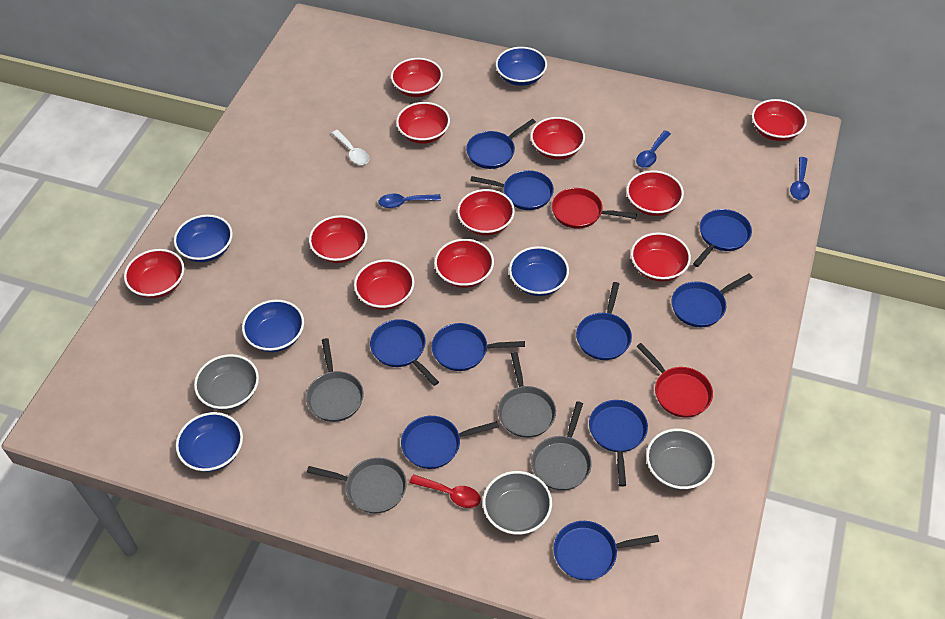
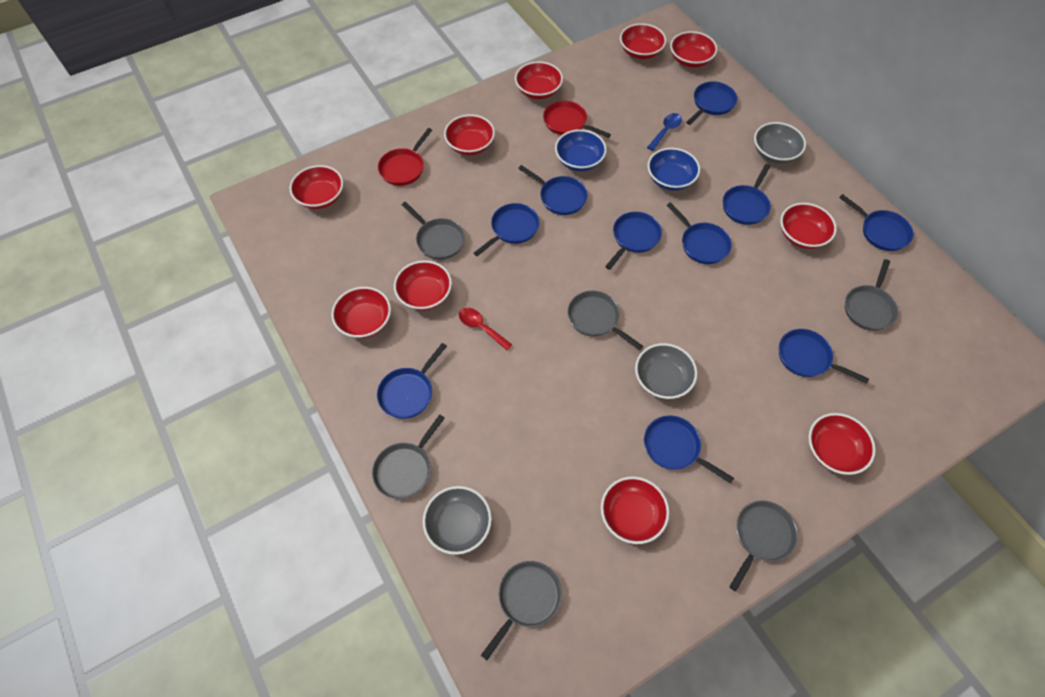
blue bowl: [174,215,233,262] [176,412,243,472] [242,300,304,352] [496,47,547,86] [509,246,569,296] = 5 -> [555,129,607,171] [648,148,700,190] = 2
blue spoon: [378,194,441,208] [636,130,671,168] [790,157,810,200] = 3 -> [647,113,682,151] = 1
grey pan: [306,338,364,422] [307,458,406,513] [498,352,556,438] [531,401,592,491] = 4 -> [372,414,445,499] [402,202,465,260] [481,561,562,660] [568,291,643,350] [729,501,798,591] [845,259,898,331] = 6
red bowl: [124,249,184,298] [309,215,367,263] [354,259,415,310] [391,58,443,97] [396,102,450,144] [434,239,494,288] [457,189,515,236] [530,117,585,160] [626,170,684,216] [631,232,691,282] [752,99,807,141] = 11 -> [290,165,343,209] [331,287,391,338] [394,260,452,310] [444,114,495,155] [515,61,563,99] [601,476,669,544] [620,23,666,59] [670,31,717,68] [780,203,837,249] [808,413,876,475] = 10
white spoon: [331,130,369,165] = 1 -> none = 0

